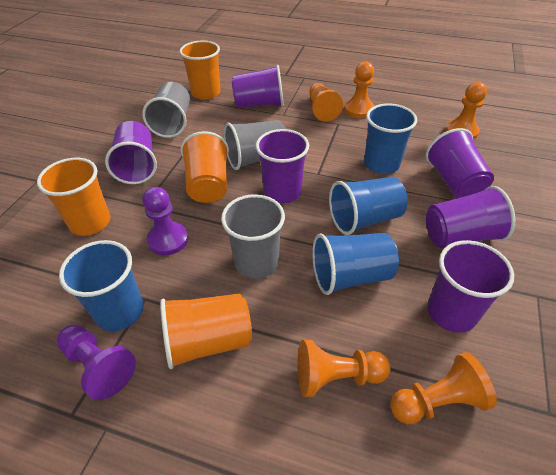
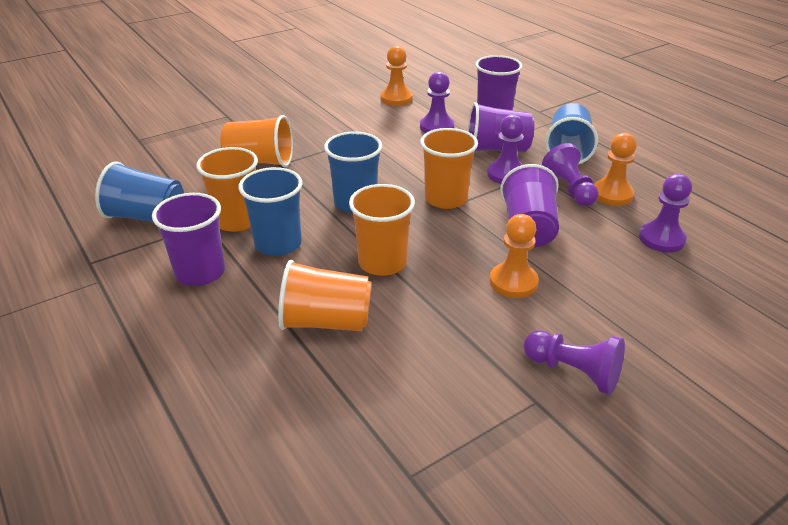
grey cup: [142,82,190,138] [221,194,285,279] [224,120,286,170] = 3 -> none = 0
orange cup: [37,158,110,236] [160,294,252,369] [180,41,221,100] [181,131,229,203] = 4 -> [196,147,258,232] [220,115,293,167] [278,260,372,331] [349,184,415,276] [420,128,478,209] = 5
orange pawn: [297,340,390,397] [309,83,343,122] [344,61,374,118] [390,352,497,424] [445,82,487,140] = 5 -> [381,46,413,106] [490,214,539,298] [594,133,637,206] = 3
purple cup: [105,121,157,184] [232,65,284,108] [256,129,309,203] [426,128,494,198] [426,186,515,248] [427,240,514,333] = 6 -> [152,193,225,286] [468,102,534,152] [475,55,523,110] [500,164,559,247] = 4
purple pawn: [57,324,136,400] [142,187,188,256] = 2 -> [420,72,454,133] [487,114,524,184] [524,330,625,395] [542,143,599,206] [639,174,692,253] = 5

